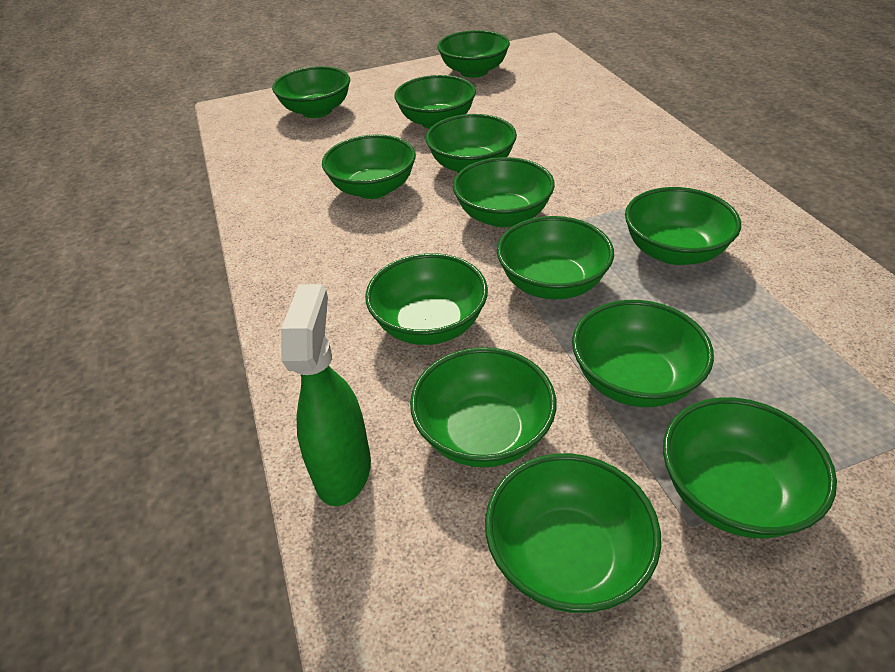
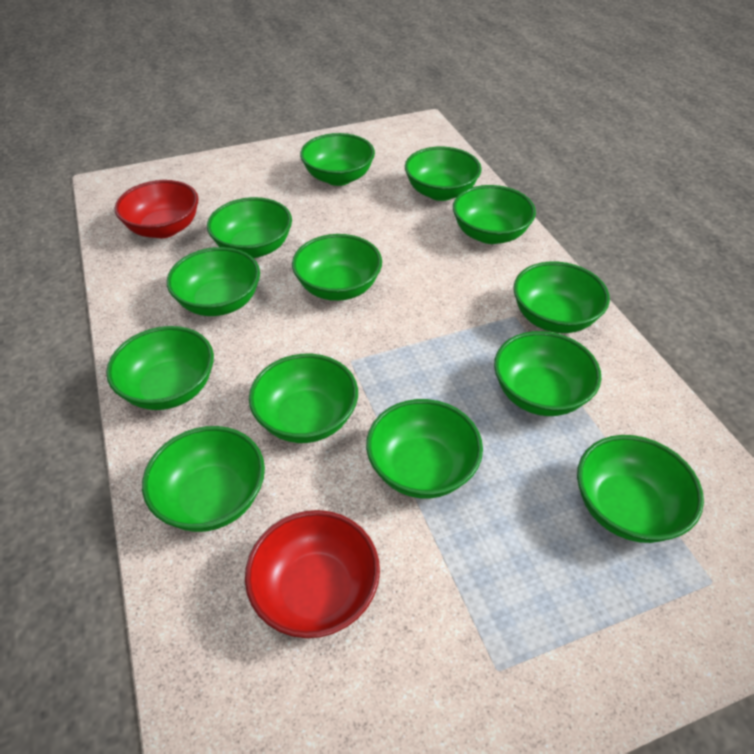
green spray bottle: [281,284,371,506] = 1 -> none = 0
red bowl: none = 0 -> [115,180,199,238] [245,510,380,638] = 2

